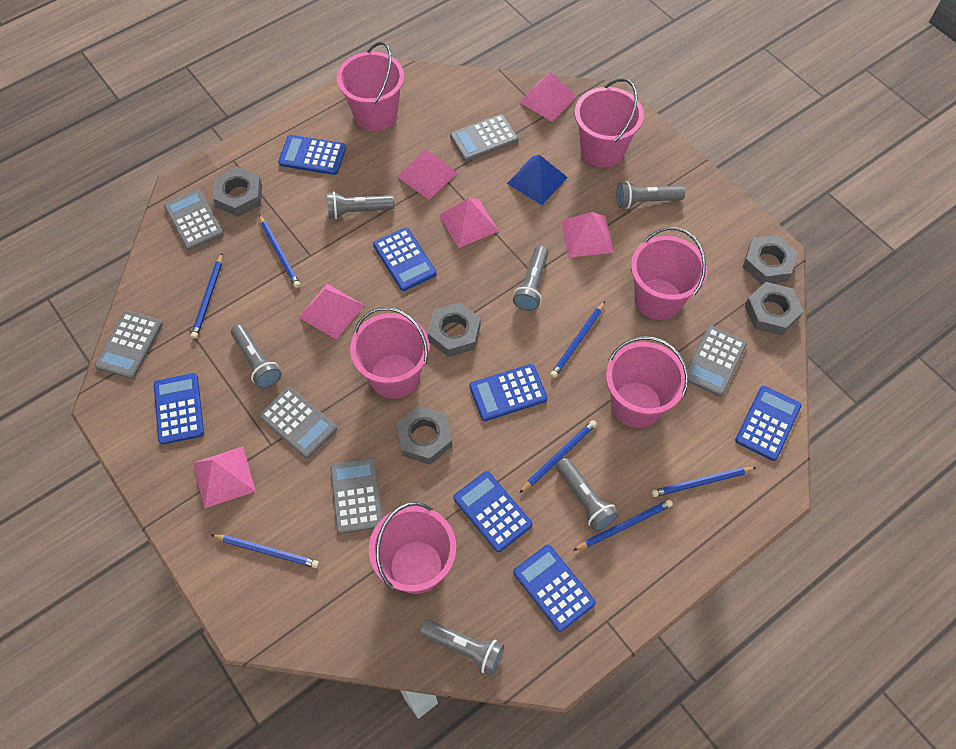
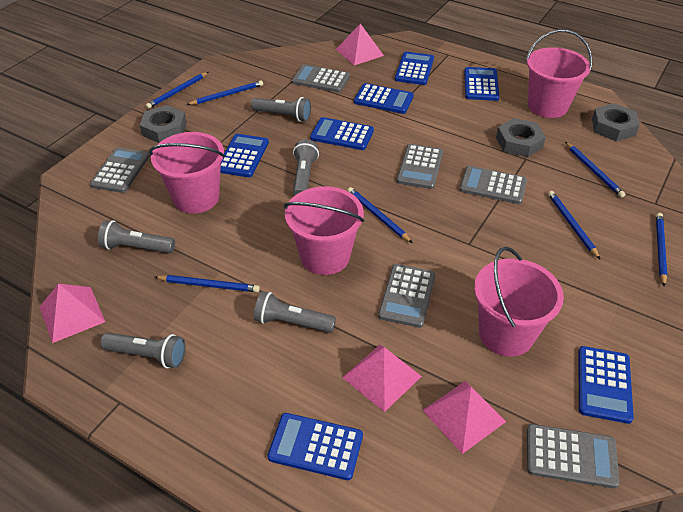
blue pyramid: [507,155,568,205] = 1 -> none = 0
grey flashlight: [231,324,282,389] [327,191,395,219] [419,619,504,676] [513,246,548,311] [556,458,619,532] [616,181,685,209] = 6 -> [98,220,175,253] [100,333,186,368] [251,97,311,122] [254,291,336,333] [293,140,319,196] = 5
grey nut: [213,167,262,217] [397,406,452,465] [427,302,481,357] [743,235,798,285] [745,282,803,335] = 5 -> [140,105,187,143] [496,118,546,157] [592,103,640,141] = 3
pink bucket: [337,42,404,131] [350,307,429,399] [369,502,456,594] [575,78,644,168] [606,336,688,428] [631,227,707,320] = 6 -> [149,132,225,214] [284,186,364,275] [474,247,564,356] [526,30,593,118] = 4
pink pyramid: [193,446,256,509] [299,284,364,340] [397,149,458,199] [439,198,499,248] [519,72,577,122] [561,212,614,258] = 6 -> [40,284,105,343] [336,24,384,65] [342,345,422,412] [422,381,506,454] = 4

